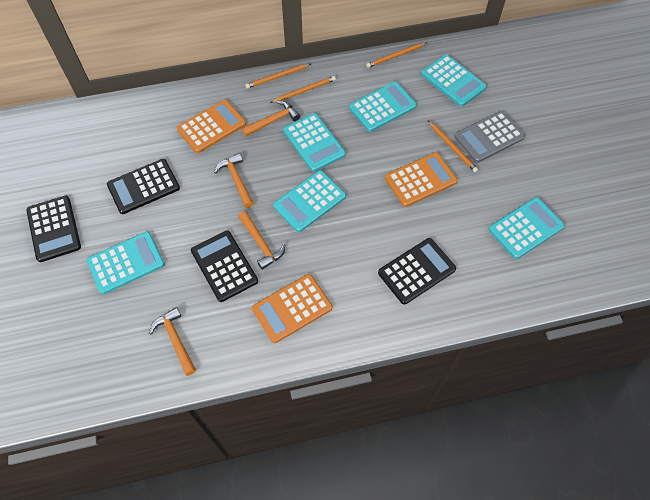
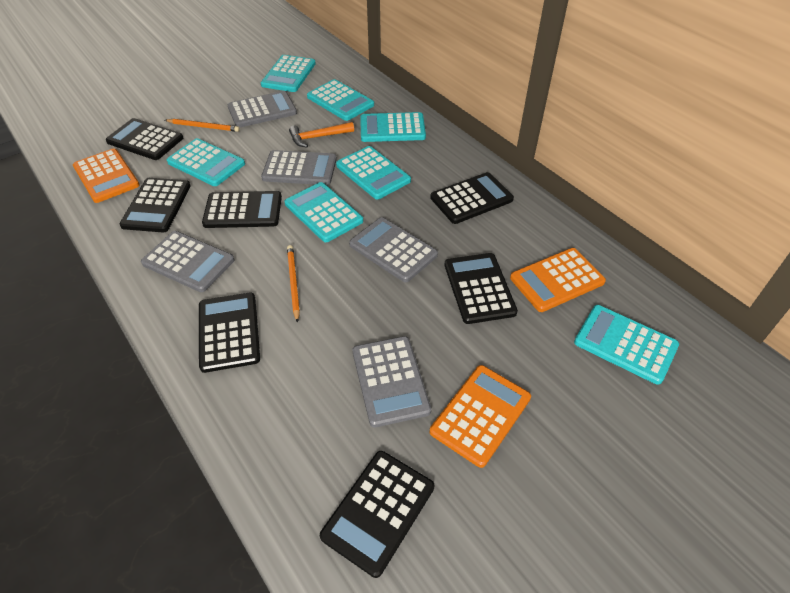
black calculator: [26,196,81,262] [107,159,180,214] [191,230,258,302] [378,238,456,305] = 4 -> [106,118,183,160] [120,178,191,232] [199,293,260,373] [202,191,282,228] [320,451,434,578] [430,172,514,224] [445,253,518,324] = 7
grey calculator: [454,111,525,163] = 1 -> [141,231,234,292] [227,91,297,128] [261,150,337,185] [349,217,438,282] [352,336,431,428] = 5
orange hammer: [149,307,196,376] [214,153,254,208] [238,211,285,270] [242,101,300,136] = 4 -> [289,122,354,147] = 1
orange pencil: [245,64,311,89] [270,76,336,103] [366,43,427,68] [428,120,478,172] = 4 -> [165,119,240,132] [287,245,300,323] = 2
turquoise calculator: [86,232,165,294] [273,170,346,232] [283,113,346,172] [349,82,417,132] [421,55,487,107] [489,197,565,259] = 6 -> [167,138,245,186] [261,55,316,92] [285,182,363,242] [307,79,374,121] [336,146,411,200] [360,112,426,142] [574,305,679,385] = 7

